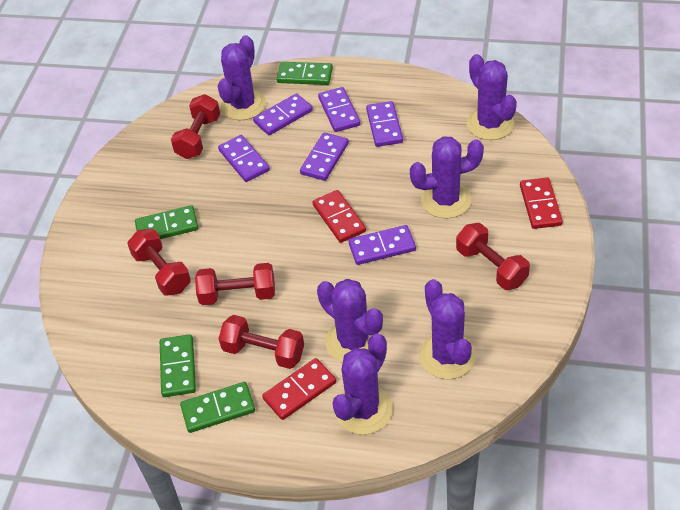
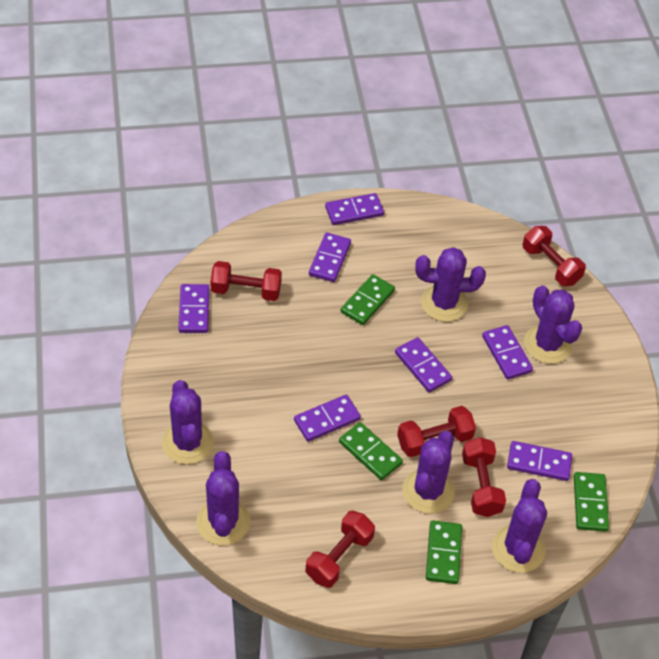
purple domino: [218,135,270,182] [253,93,313,135] [300,132,349,181] [318,87,360,132] [348,225,416,265] [366,101,403,147] = 6 -> [179,284,209,333] [294,395,361,442] [309,232,351,282] [325,193,384,225] [395,337,452,392] [482,325,533,380] [507,441,572,481] = 7
red domino: [262,358,336,420] [313,190,366,243] [520,177,563,229] = 3 -> none = 0

